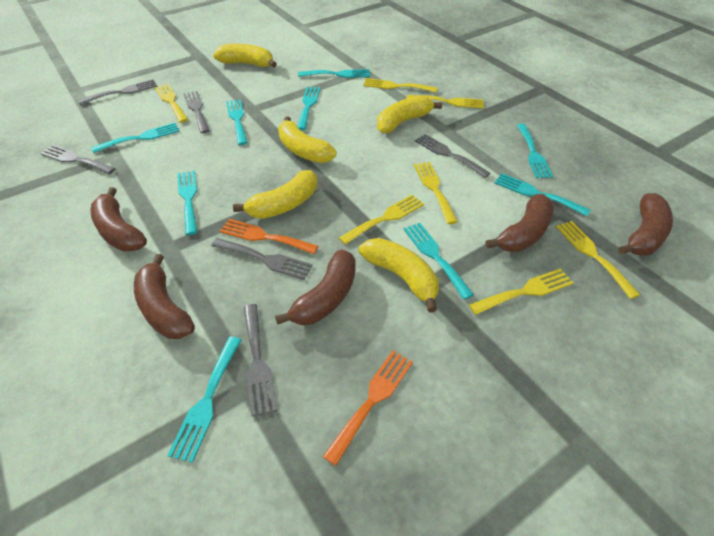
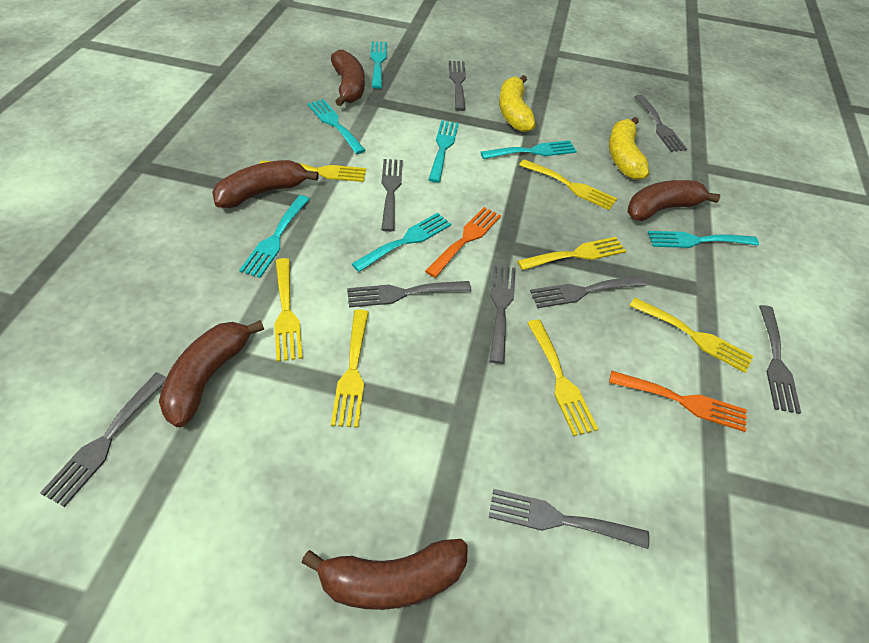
grey fork: [40,145,116,174] [78,79,157,105] [183,91,210,133] [211,238,313,280] [244,304,277,417] [415,134,490,178] = 6 -> [40,372,166,507] [347,281,471,308] [381,159,403,232] [449,61,466,111] [489,265,516,364] [489,489,649,549] [530,276,647,308] [635,95,687,152] [759,305,801,414] = 9
turquoise fork: [91,123,179,153] [167,337,241,463] [177,171,197,235] [226,99,247,145] [297,87,320,130] [298,69,370,78] [403,223,474,299] [494,173,591,216] [517,124,553,178] = 9 -> [239,195,310,278] [307,99,366,154] [352,213,451,272] [370,41,387,89] [428,120,459,183] [481,140,577,159] [648,231,759,248] = 7
yellow banana: [213,44,277,68] [233,170,317,219] [278,116,337,163] [359,238,439,313] [377,95,442,133] = 5 -> [499,75,536,132] [609,117,649,180] = 2

